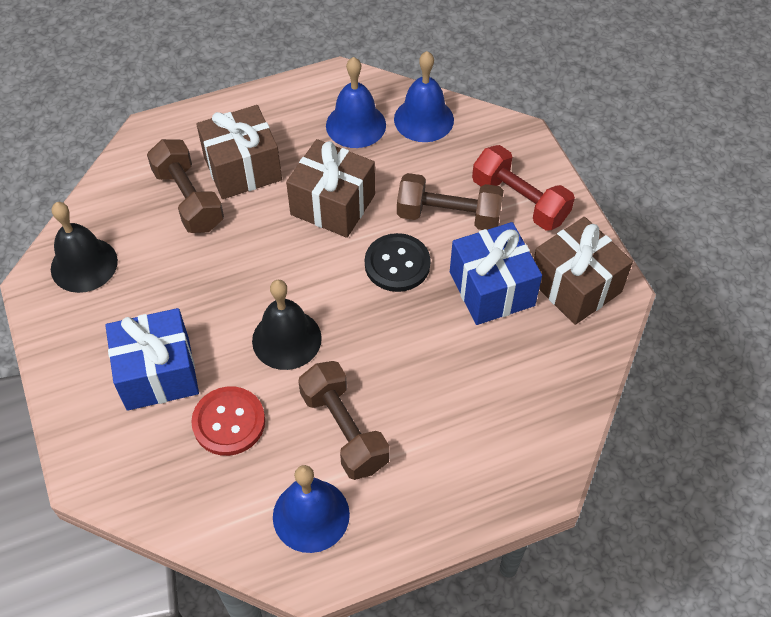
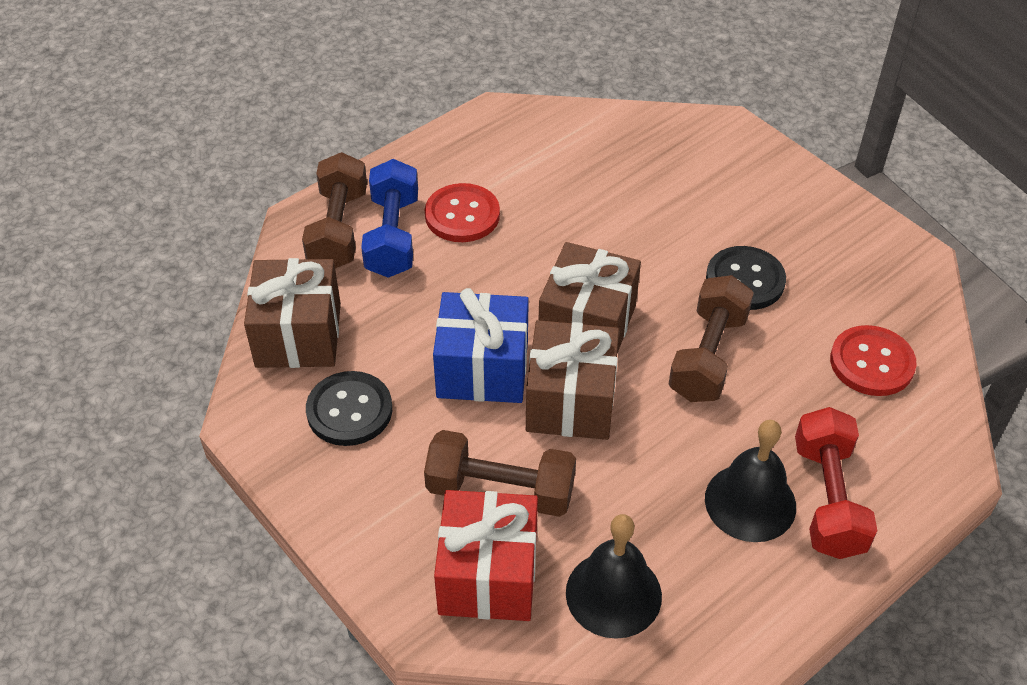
black button: [365,233,431,292] = 1 -> [306,371,392,446] [706,246,786,310] = 2
blue bell: [273,465,350,553] [326,57,386,148] [394,51,454,142] = 3 -> none = 0
blue dumbbell: none = 0 -> [361,159,418,278] = 1
blue gift: [105,308,199,411] [450,222,542,325] = 2 -> [433,288,529,403] = 1
red button: [191,386,265,456] = 1 -> [425,183,500,242] [830,325,917,396] = 2
red gift: none = 0 -> [434,490,538,621] = 1

